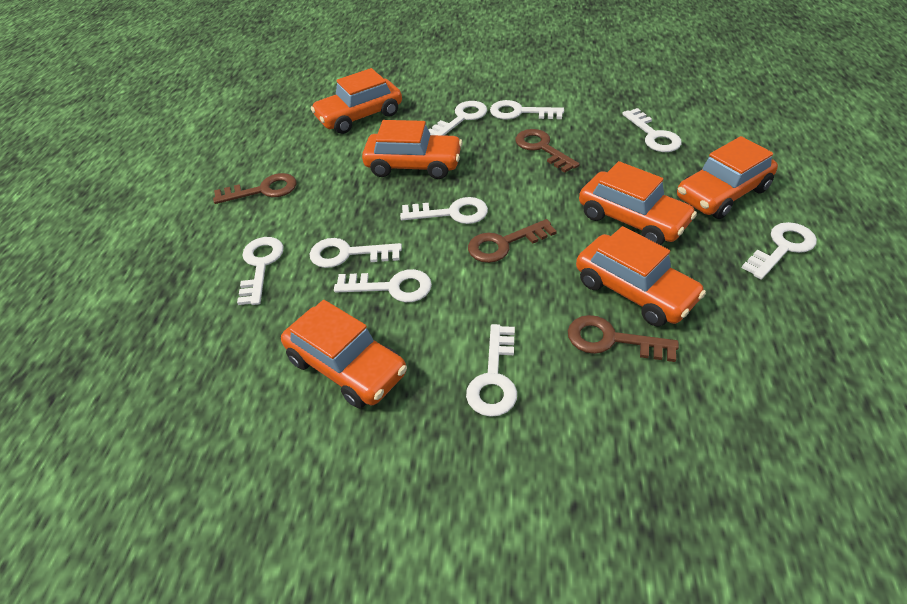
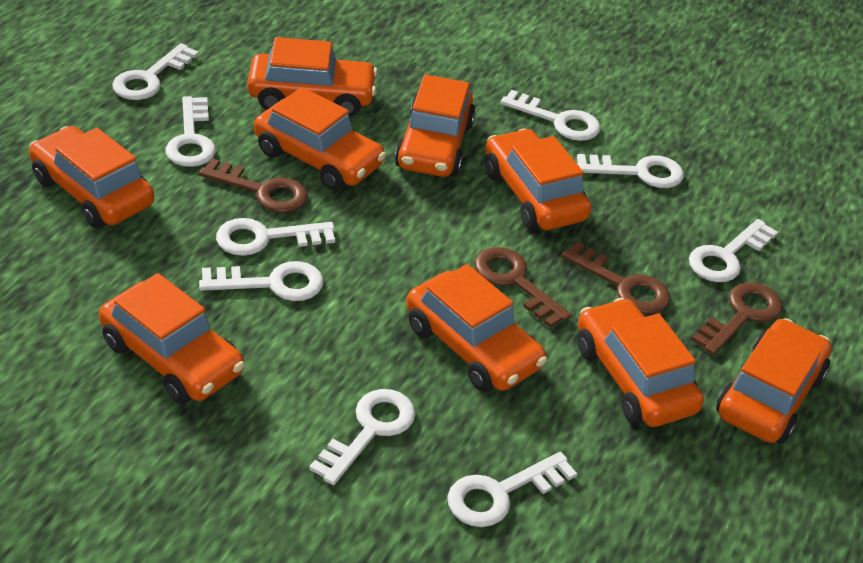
orange car: [281,300,407,409] [311,68,402,134] [362,120,463,179] [576,226,706,327] [579,161,697,245] [677,136,778,219] = 6 -> [29,126,154,228] [99,273,245,404] [247,37,378,117] [254,87,386,191] [395,74,476,177] [406,264,547,392] [485,128,591,230] [577,298,704,427] [716,318,831,444] = 9

